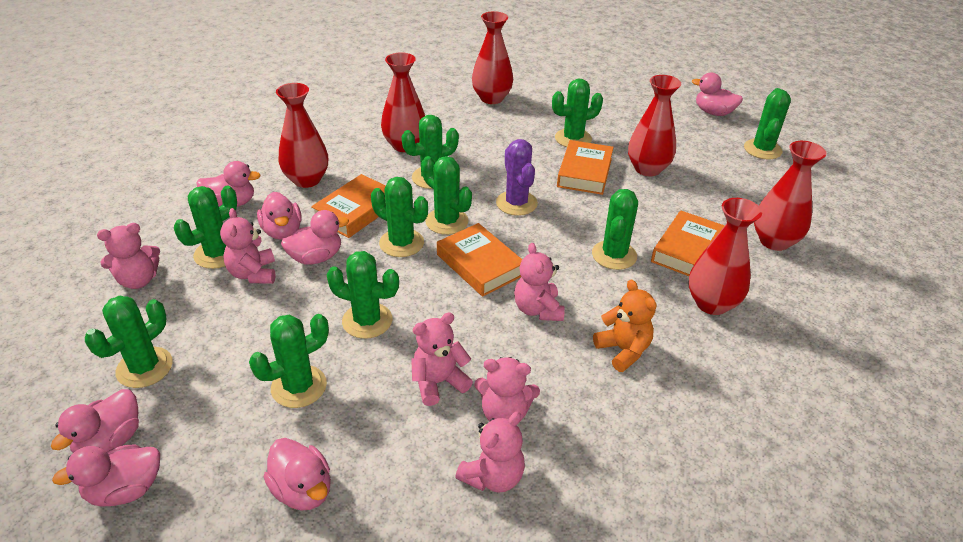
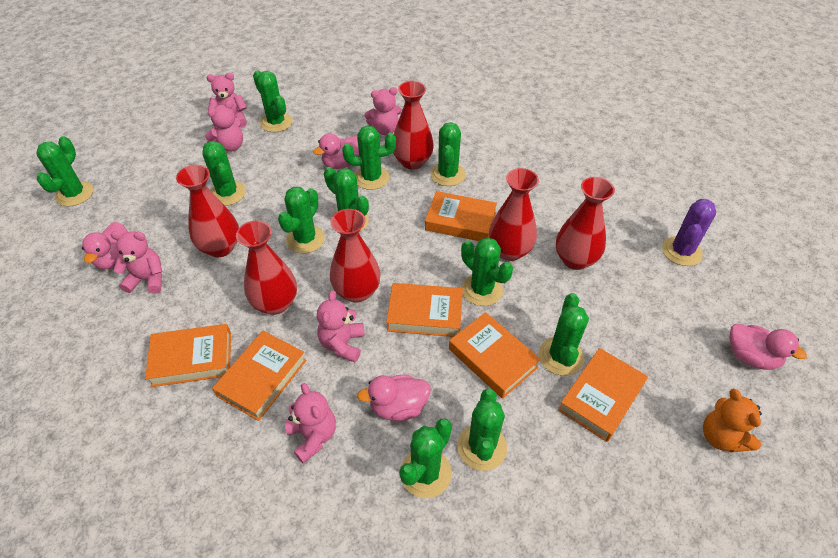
green cactus: [85,296,173,388] [174,186,237,269] [249,314,329,408] [327,251,399,339] [371,177,428,257] [402,115,459,189] [421,156,472,235] [552,79,603,147] [592,189,638,270] [744,88,791,160] = 10 -> [36,136,93,206] [202,141,246,206] [253,70,293,132] [278,187,325,253] [324,167,369,232] [342,126,396,190] [399,419,452,498] [430,122,466,186] [457,389,507,471] [461,237,513,306] [539,293,589,376] = 11
orange book: [311,174,385,238] [437,223,522,297] [557,140,614,195] [651,210,725,276] = 4 -> [145,324,231,387] [212,331,307,421] [386,283,463,337] [425,191,497,241] [449,312,541,399] [558,348,648,442] = 6
pink duck: [51,389,139,453] [52,445,160,507] [196,161,261,207] [257,192,302,240] [264,438,331,510] [281,210,349,265] [692,73,743,116] = 7 -> [82,222,128,269] [313,133,359,169] [357,375,431,421] [729,324,807,370] = 4

